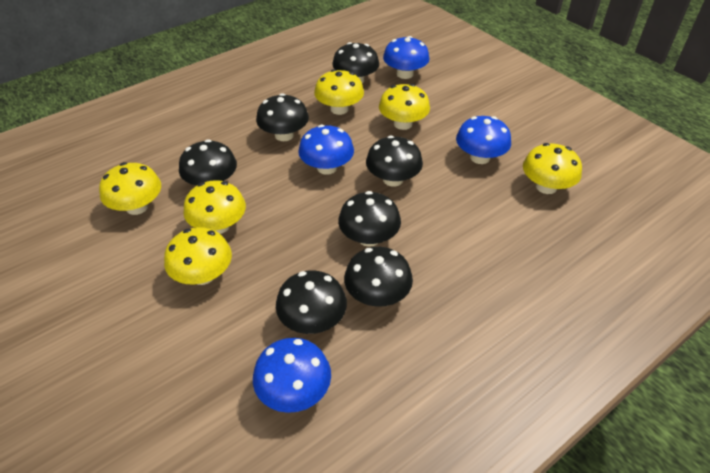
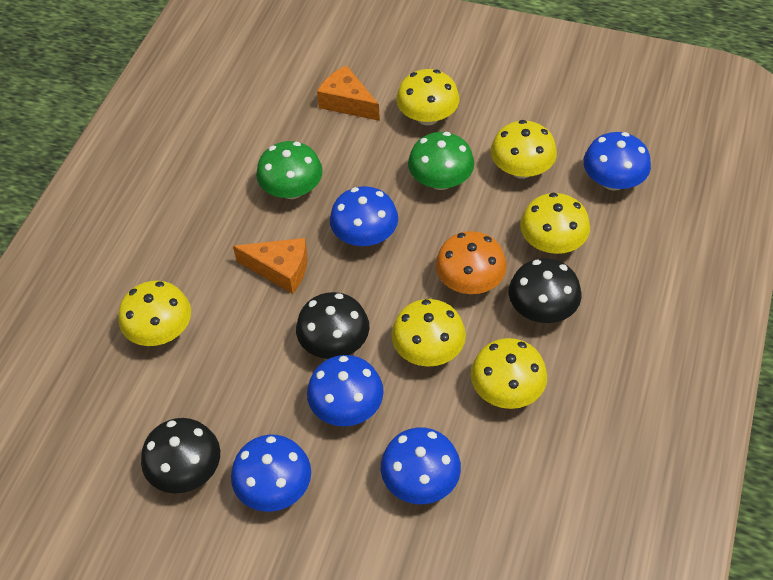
black mushroom: [179,139,237,185] [256,93,309,141] [276,270,347,334] [332,42,379,84] [338,191,401,247] [344,247,413,307] [366,135,423,187] = 7 -> [141,418,220,494] [296,292,369,359] [509,258,581,323] = 3
blue mushroom: [253,338,331,413] [298,125,354,175] [383,36,430,79] [456,116,511,164] = 4 -> [231,435,311,512] [307,355,384,426] [330,186,398,246] [381,427,461,504] [583,132,651,191] = 5
green mushroom: none = 0 -> [256,141,323,199] [408,132,474,190] = 2
orange cheese: none = 0 -> [233,238,307,294] [317,65,380,121] = 2
orange mushroom: none = 0 -> [435,231,507,294] = 1

